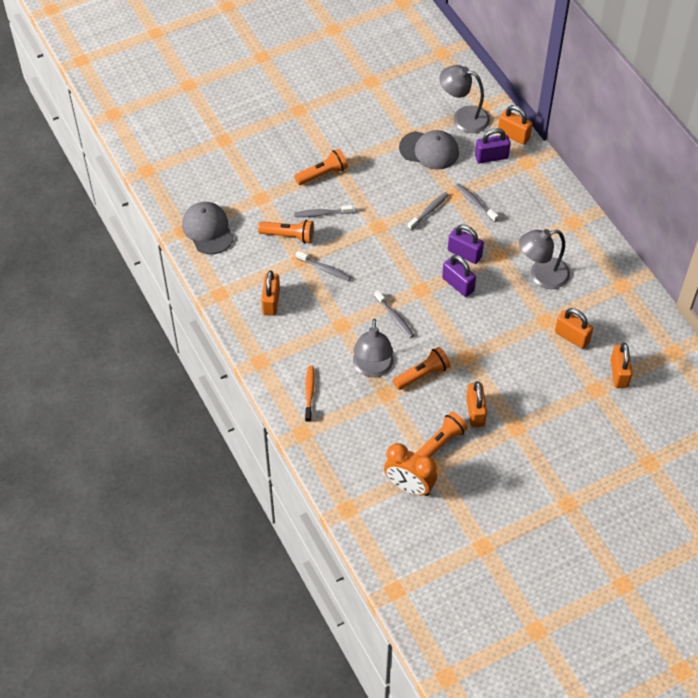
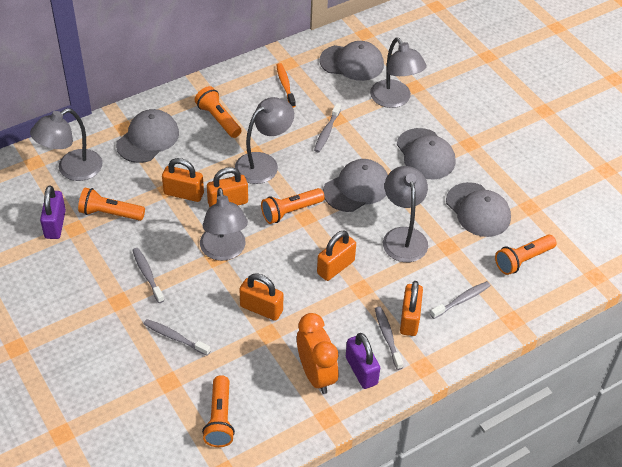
grey cap: [182,202,234,254] [399,130,459,170] = 2 -> [116,109,179,163] [320,41,384,81] [323,159,388,212] [397,128,455,179] [446,182,511,237] = 5
grey lamp: [353,319,394,377] [439,65,490,133] [519,229,570,289] = 3 -> [30,108,102,181] [200,188,248,261] [235,97,294,184] [370,38,427,108] [383,166,428,262] = 5
orange flashlight: [258,220,314,243] [294,149,348,185] [393,347,450,390] [416,412,468,457] = 4 -> [78,188,145,221] [195,86,241,138] [202,375,235,447] [261,188,325,224] [495,234,556,275] = 5
purple padlock: [442,255,476,297] [448,225,484,264] [475,128,511,163] = 3 -> [40,185,66,239] [346,333,380,389] = 2

